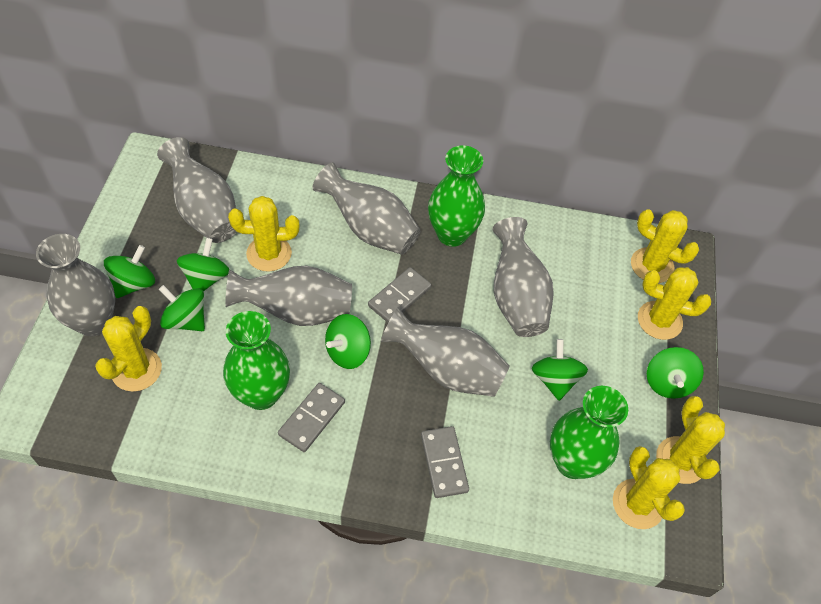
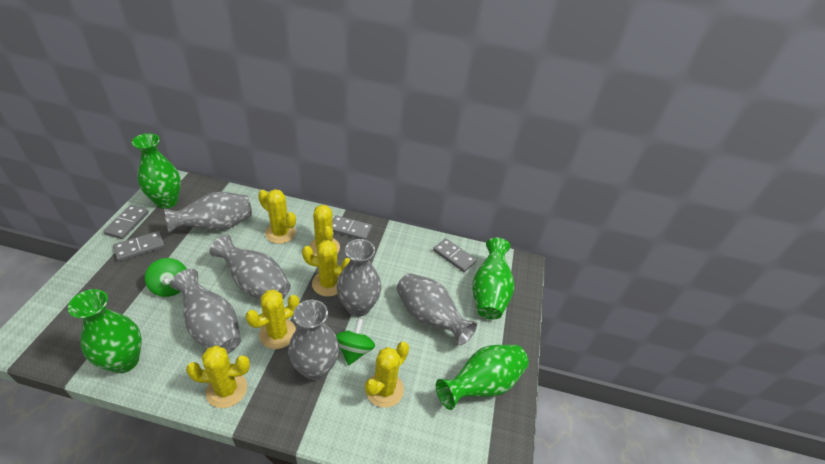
green spinning top: [104,245,155,298] [159,285,205,331] [177,238,229,291] [325,314,371,369] [532,339,588,401] [647,347,704,399] = 6 -> [145,258,186,297] [336,319,375,365] = 2
green vase: [223,311,290,410] [428,145,485,247] [550,386,628,479] = 3 -> [68,289,142,373] [132,133,181,208] [436,345,529,410] [472,238,514,320] = 4
grey domino: [278,383,345,452] [368,267,431,323] [421,426,469,498] = 3 -> [103,205,149,239] [113,231,165,261] [333,215,372,240] [433,238,476,272] = 4

